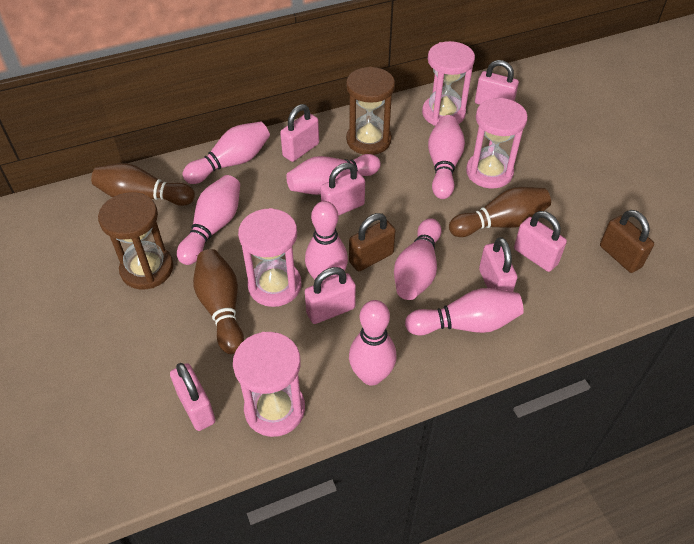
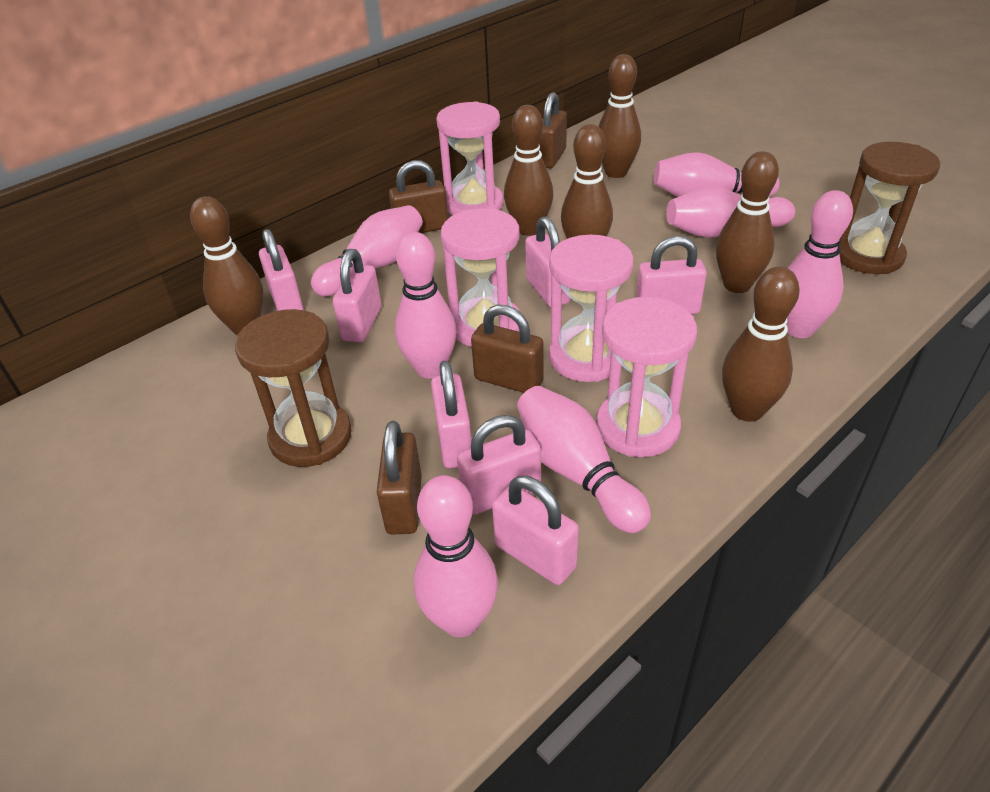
brown bowling pin: [91,163,195,206] [193,249,244,354] [449,187,551,237] = 3 -> [190,196,264,335] [504,105,553,236] [561,124,613,239] [598,54,641,178] [716,151,779,293] [722,267,800,422] = 6
brown padlock: [349,213,396,271] [600,210,654,273] = 2 -> [377,421,422,535] [389,160,448,233] [471,304,544,393] [539,92,567,168] = 4
pink bowling pin: [177,175,240,265] [183,121,270,184] [286,154,381,195] [305,201,348,281] [349,300,396,386] [394,218,442,300] [405,288,524,336] [428,115,465,199] = 8 -> [311,205,423,296] [395,232,457,378] [413,475,498,637] [517,386,651,533] [654,152,780,197] [666,186,795,238] [786,190,853,338] = 7

